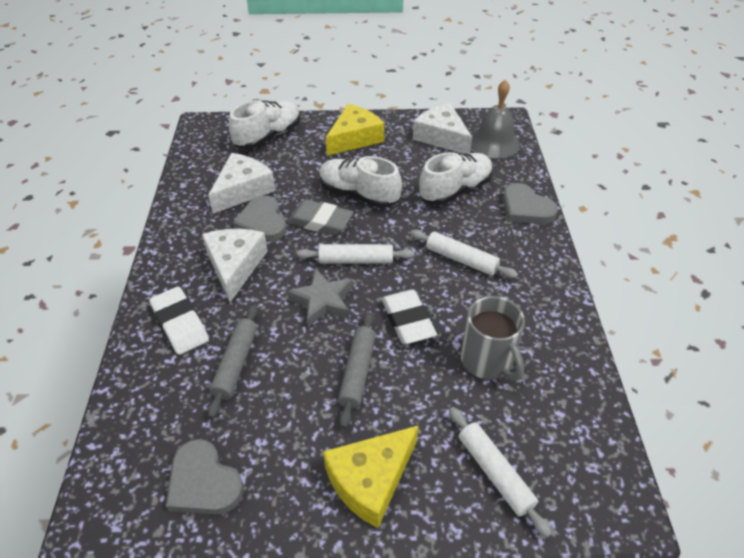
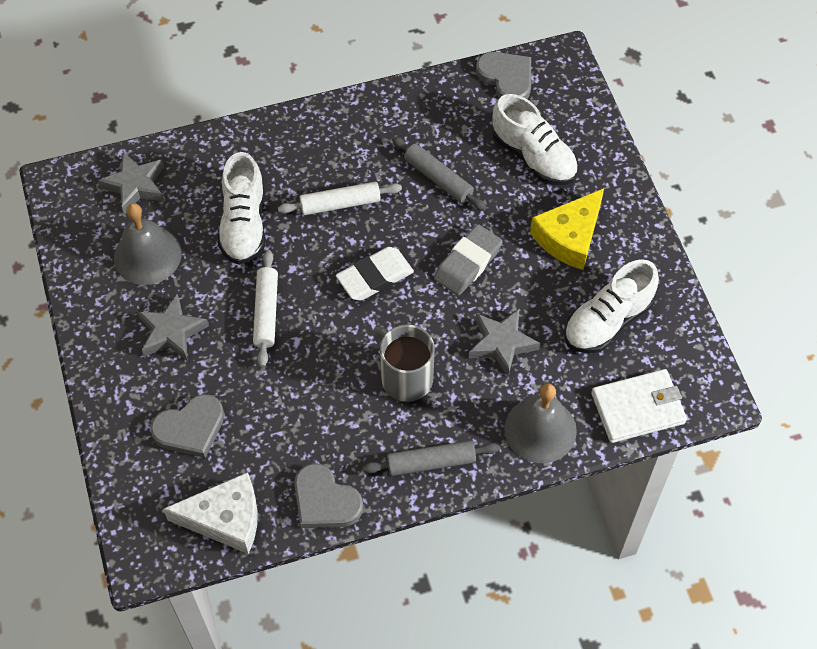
grey bell: [471,80,520,159] = 1 -> [114,203,182,285] [504,384,577,463] = 2
grey star: [287,268,353,327] = 1 -> [98,152,164,214] [138,294,209,361] [469,309,540,376] = 3
white cheese: [202,229,268,302] [208,153,275,214] [413,103,472,154] = 3 -> [163,472,258,554] = 1
white eraser: [149,286,209,355] [381,289,437,344] = 2 -> [336,247,414,301] = 1
white rolling pin: [297,244,415,264] [410,230,518,278] [449,407,552,537] = 3 -> [253,250,278,367] [278,182,402,215] = 2
white wallet: none = 0 -> [591,369,687,443] = 1
yellow cheese: [323,426,418,528] [326,104,384,156] = 2 -> [530,188,604,270] = 1

